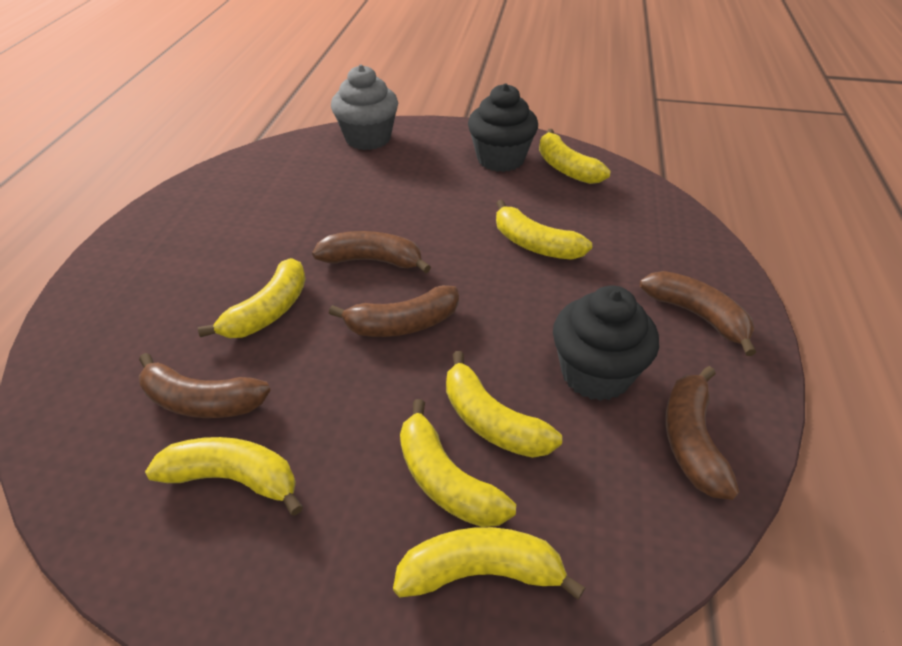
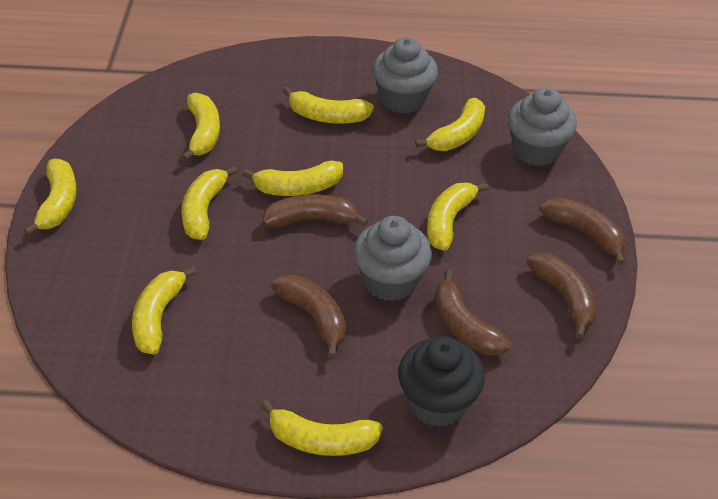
black cupcake: [468,83,538,172] [553,286,659,401] = 2 -> [398,336,485,427] = 1
grey cupcake: [331,65,398,150] = 1 -> [353,216,432,301] [372,37,438,114] [508,87,577,166] = 3
yellow banana: [145,437,303,516] [198,258,306,338] [393,527,585,600] [400,399,516,527] [446,351,562,458] [496,200,592,260] [539,129,611,184] = 7 -> [24,159,77,236] [132,266,197,355] [181,166,238,240] [182,93,220,161] [243,161,343,196] [261,400,383,456] [283,87,374,123] [415,98,485,151] [427,182,488,251] = 9

